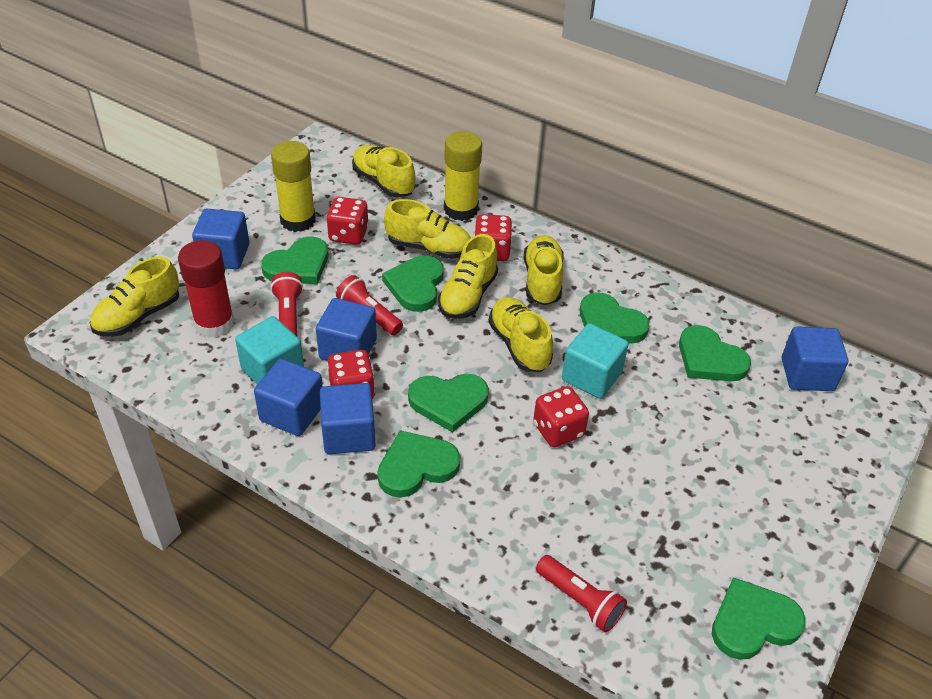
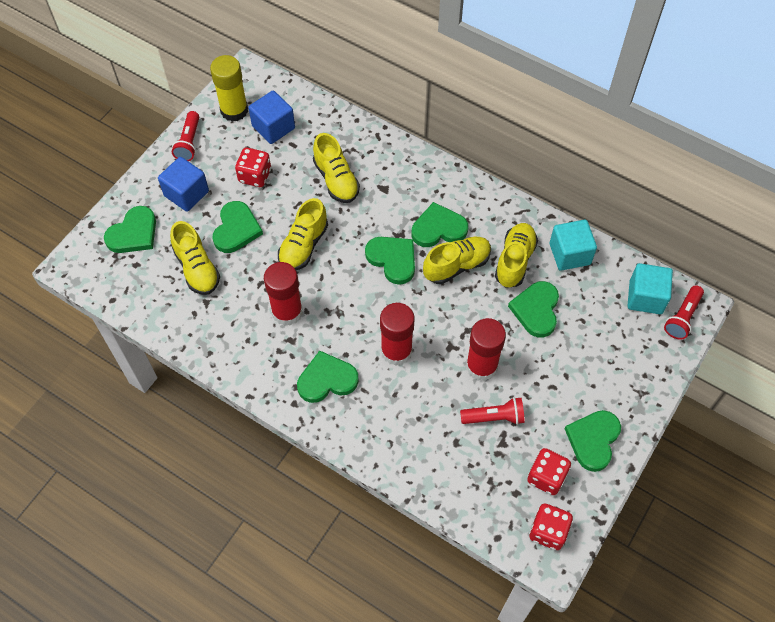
blue cube: [192,208,249,269] [254,358,323,436] [316,298,377,361] [320,383,376,454] [782,326,848,391] = 5 -> [158,157,209,212] [248,91,295,144] = 2
red dice: [326,197,369,245] [327,350,375,399] [474,214,512,261] [533,386,589,447] = 4 -> [235,148,271,187] [527,448,571,495] [529,504,573,550] = 3
red glue stick: [178,240,235,338] = 1 -> [264,262,303,326] [380,303,415,366] [466,318,506,381] = 3
yellow glue stick: [271,141,316,232] [444,131,482,221] = 2 -> [210,55,248,122] = 1
yellow shoe: [90,257,179,337] [352,145,415,197] [384,199,471,259] [438,234,498,319] [488,297,553,372] [524,235,564,305] = 6 -> [170,221,220,295] [278,198,328,270] [313,133,360,203] [423,237,491,284] [495,223,538,288] = 5

